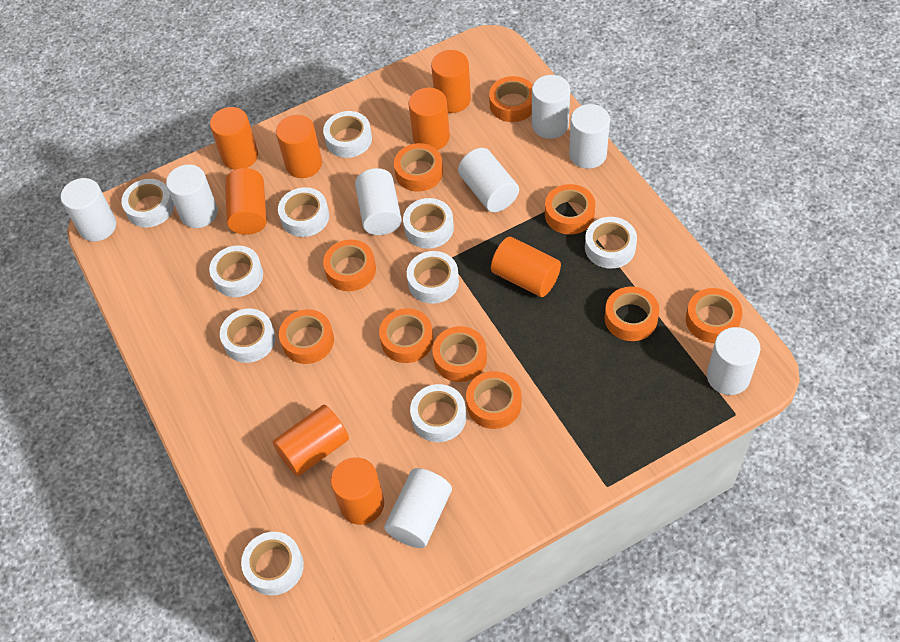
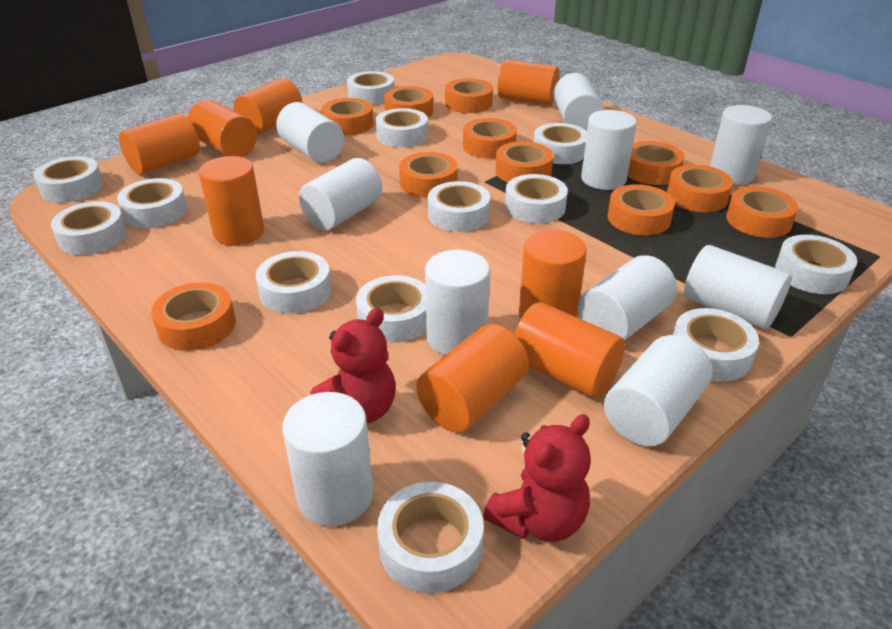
orange tape: [279,309,334,364] [323,239,376,291] [379,308,434,363] [394,143,443,192] [432,326,487,382] [466,371,522,429] [489,76,533,122] [545,184,595,235] [605,286,659,341] [686,288,742,343] = 10 -> [151,282,236,351] [321,98,373,135] [384,86,433,118] [399,152,458,198] [445,78,493,113] [463,118,517,159] [496,141,553,182] [608,184,675,236] [628,141,684,185] [667,165,733,212] [726,186,798,238] = 11
red teddy bear: none = 0 -> [311,308,395,423] [483,414,591,542] = 2
white cylinder: [61,178,116,242] [166,164,218,228] [355,168,402,235] [384,468,452,548] [458,148,519,212] [532,75,570,139] [569,104,610,169] [707,327,760,395] = 8 -> [276,102,344,163] [282,392,373,526] [299,158,382,230] [425,250,490,355] [553,73,604,131] [578,255,677,340] [581,110,637,190] [604,335,712,446] [684,245,792,329] [710,105,772,184] = 10
white tape: [121,179,174,227] [209,246,263,297] [220,309,276,363] [241,532,304,596] [278,187,329,237] [323,111,372,158] [403,198,454,249] [407,251,459,304] [410,384,466,442] [585,217,637,268] = 10 -> [34,156,103,203] [51,201,127,255] [117,178,187,228] [256,251,332,314] [347,71,394,105] [356,275,426,342] [376,108,428,147] [377,482,484,593] [428,181,490,232] [505,174,568,223] [534,123,587,164] [673,308,759,382] [775,235,857,294] = 13

